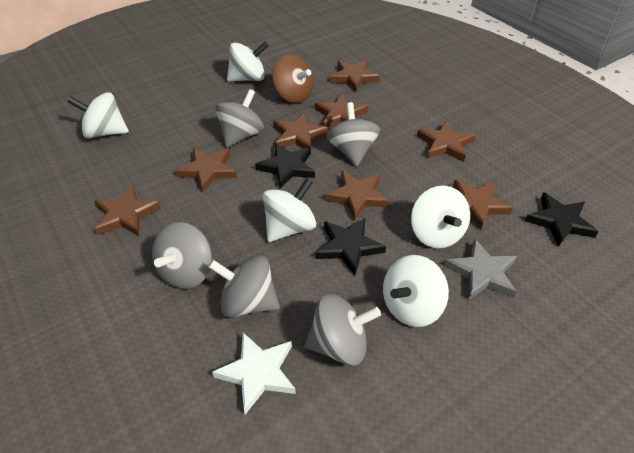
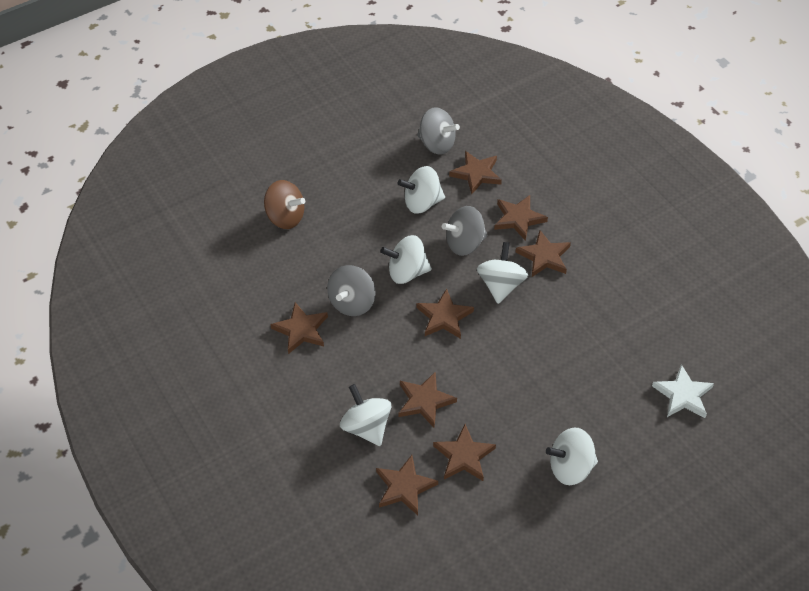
black star: [255,143,315,188] [316,218,386,275] [525,192,599,247] = 3 -> none = 0
grey spinning top: [152,222,212,289] [208,255,280,317] [215,89,264,147] [305,294,381,366] [326,102,380,166] = 5 -> [327,265,376,316] [417,107,460,155] [442,206,487,256] = 3
grey star: [444,239,517,300] = 1 -> none = 0

